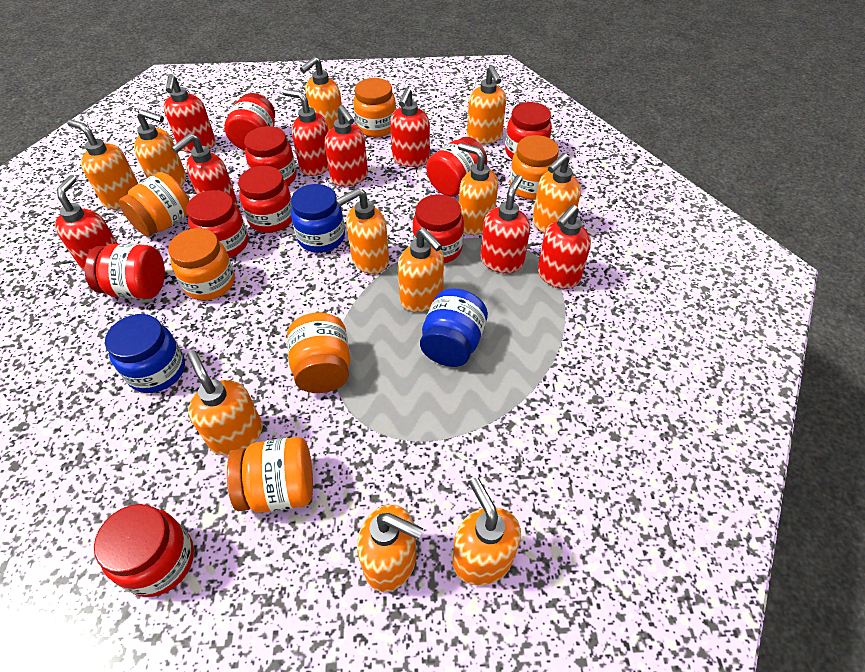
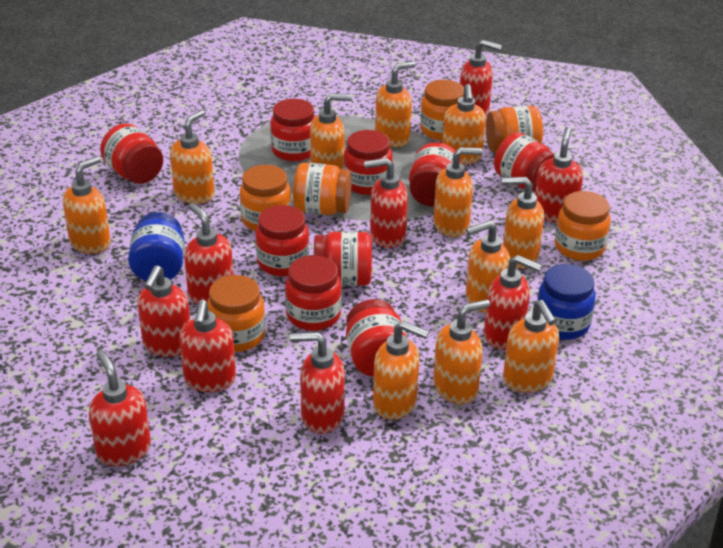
blue jar: [105,314,185,393] [291,184,345,253] [420,289,488,367] = 3 -> [128,212,185,281] [537,264,596,340] = 2
red soap dispenser: [55,175,117,271] [163,74,216,153] [172,133,238,206] [283,89,329,176] [325,105,368,187] [390,87,430,167] [481,175,530,273] [538,205,591,289] = 8 -> [89,350,151,466] [137,265,190,357] [180,300,236,392] [184,203,233,304] [290,332,345,434] [364,158,408,248] [460,40,502,115] [484,255,542,350] [535,127,583,223] = 9

